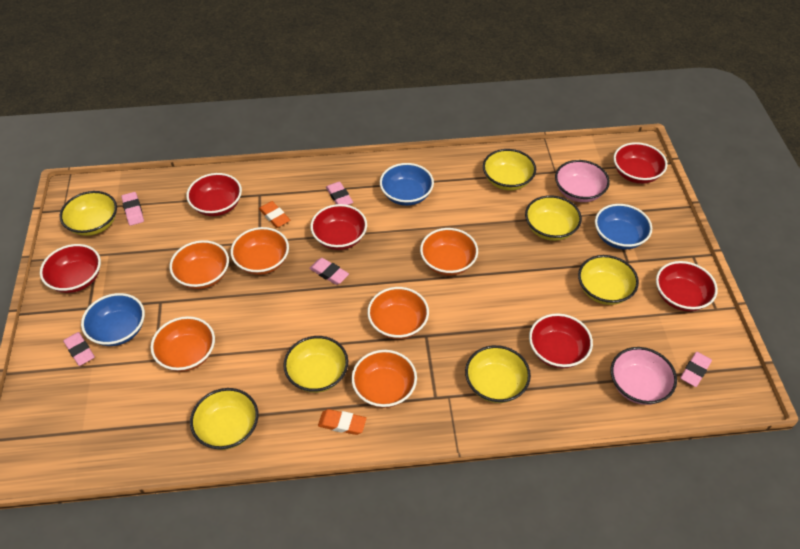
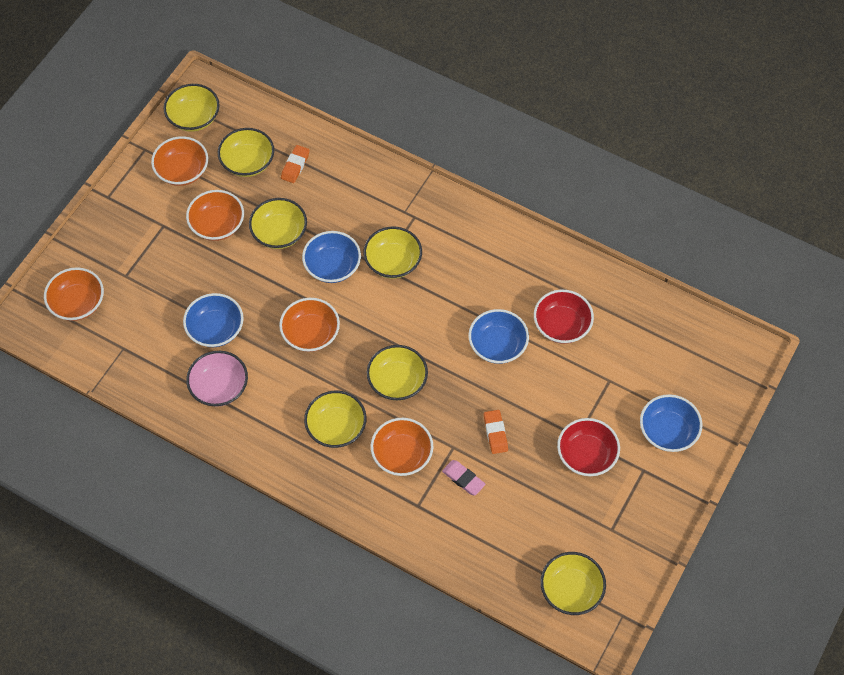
blue bowl: [81,293,145,346] [380,163,434,206] [595,204,652,250] = 3 -> [183,293,244,347] [302,231,361,283] [468,309,529,364] [640,394,702,452] = 4
orange bowl: [151,316,215,372] [169,240,229,289] [231,227,289,275] [351,350,417,408] [367,287,429,339] [420,228,478,276] = 6 -> [44,267,104,321] [151,136,208,186] [186,190,244,241] [279,298,340,352] [371,418,433,476] = 5
pink bowl: [555,160,610,202] [611,347,677,405] = 2 -> [186,351,248,407] = 1
pink eraser: [63,332,95,366] [121,192,144,226] [309,258,349,285] [326,182,353,205] [680,352,712,387] = 5 -> [442,460,485,496] = 1
red bowl: [40,244,101,293] [186,173,242,216] [310,204,367,250] [529,313,593,368] [614,142,668,184] [656,261,718,311] = 6 -> [534,290,594,344] [557,418,620,476] = 2

